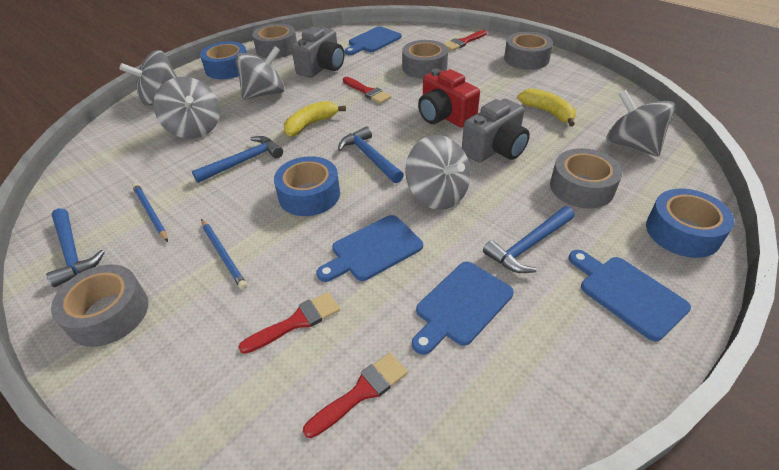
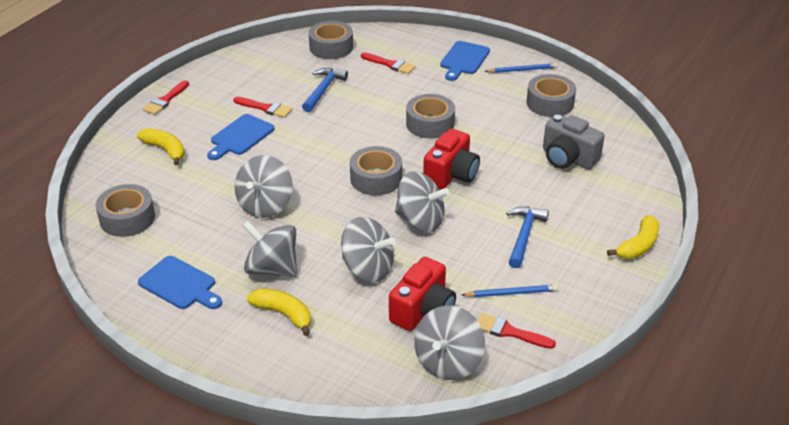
blue cutting board: [316,215,423,282] [344,26,402,55] [412,262,514,355] [569,250,691,341] = 4 -> [138,256,222,309] [207,114,275,160] [440,41,490,81] = 3
blue hammer: [46,208,105,287] [192,136,283,183] [338,126,404,183] [483,206,574,273] = 4 -> [302,68,348,112] [506,207,549,268] = 2
blue tape: [200,42,247,79] [274,156,340,216] [646,188,735,258] = 3 -> none = 0
grey camera: [291,27,344,78] [462,99,530,163] = 2 -> [543,114,605,169] = 1
red camera: [418,69,480,128] = 1 -> [389,257,456,331] [423,129,480,190] = 2
yellow banana: [284,101,346,137] [517,89,576,127] = 2 -> [137,128,185,165] [247,288,311,336] [607,215,659,259] = 3

